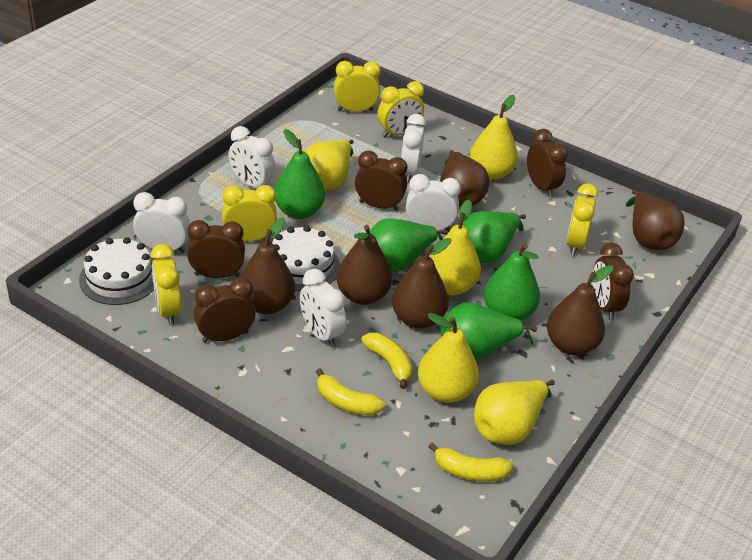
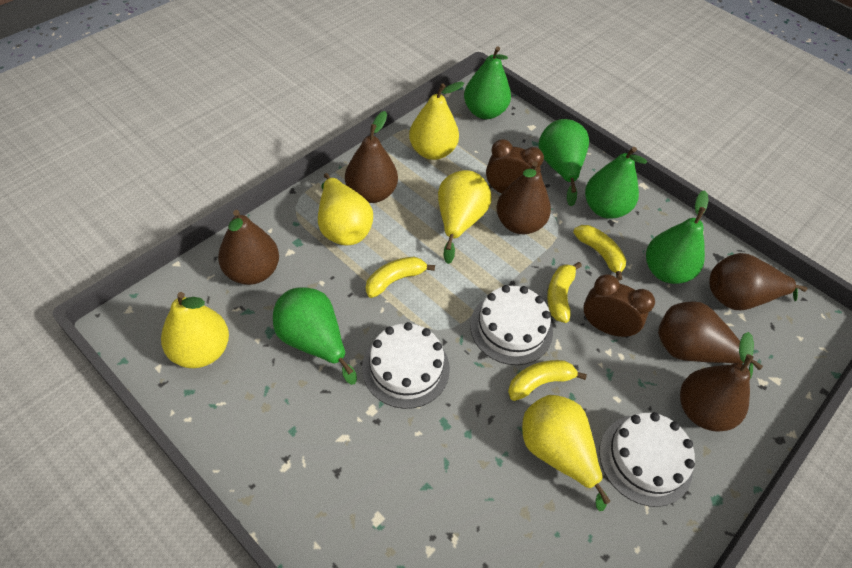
brown clock: [187,220,245,278] [194,277,256,343] [355,151,407,211] [527,129,568,197] [592,243,634,320] = 5 -> [486,139,544,193] [583,274,655,338] = 2
white cake: [79,237,154,305] [272,226,340,291] = 2 -> [362,322,450,409] [470,285,553,365] [599,412,695,507] = 3
white clock: [133,192,190,253] [228,126,276,187] [300,269,346,348] [401,114,426,183] [406,174,461,231] = 5 -> none = 0
yellow banana: [316,368,386,416] [361,333,413,389] [428,442,513,482] = 3 -> [366,257,435,298] [508,360,587,401] [547,262,582,323] [573,225,626,280] = 4
yellow clock: [151,244,181,325] [222,185,277,241] [334,61,381,112] [377,81,424,138] [566,184,598,256] = 5 -> none = 0

